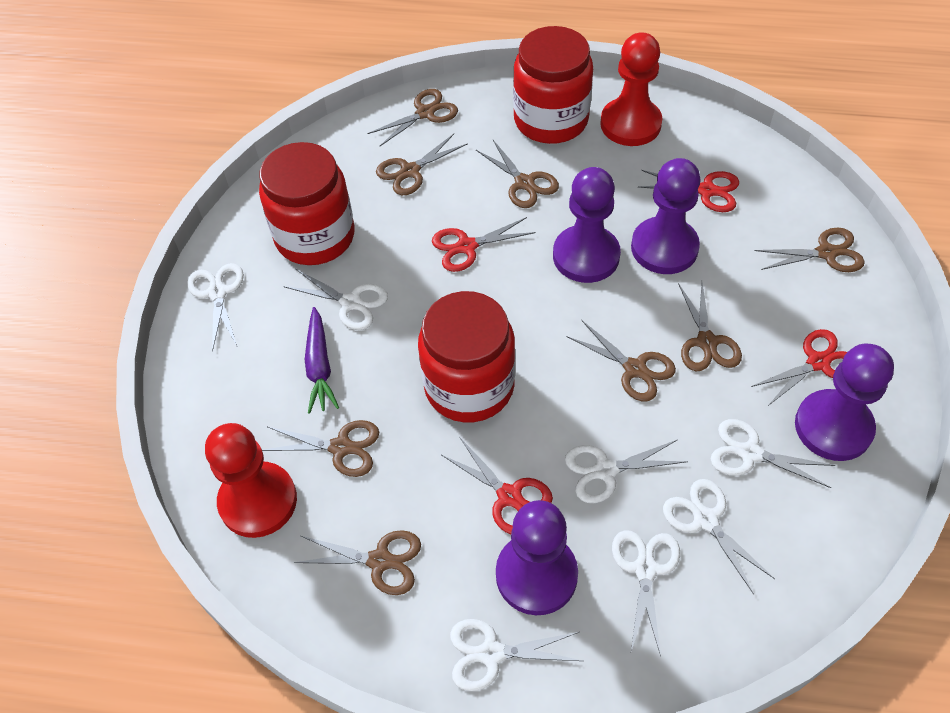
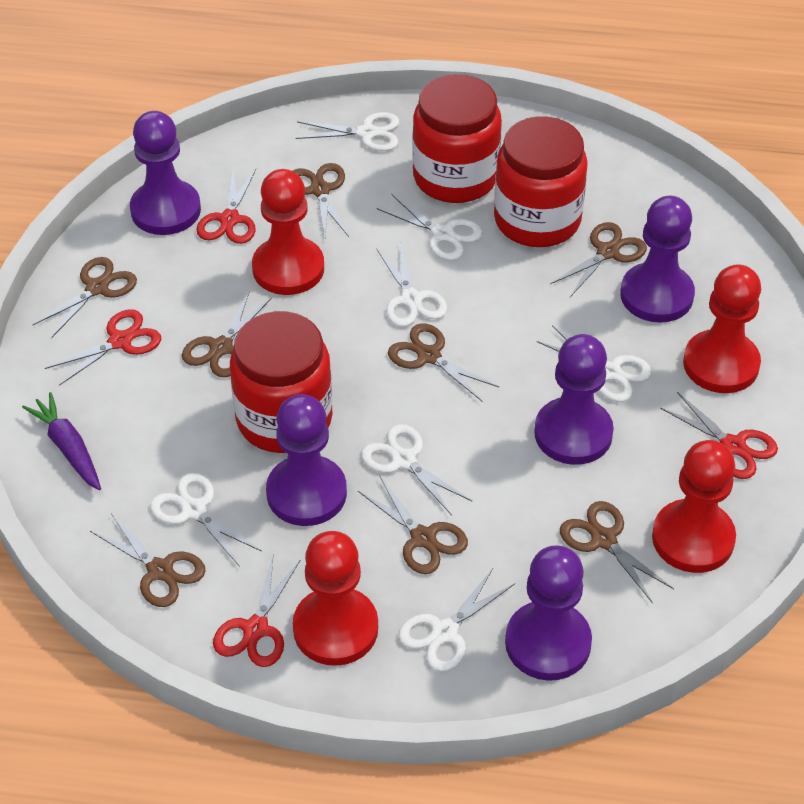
purple pawn: [496,500,578,615] [553,167,621,283] [631,158,701,274] [795,344,894,461] = 4 -> [130,111,201,235] [266,394,347,526] [505,546,592,681] [534,334,614,465] [620,196,695,323] = 5
red pawn: [205,423,297,538] [600,32,663,146] = 2 -> [252,169,324,295] [293,531,378,666] [652,440,736,573] [683,264,761,393] = 4

